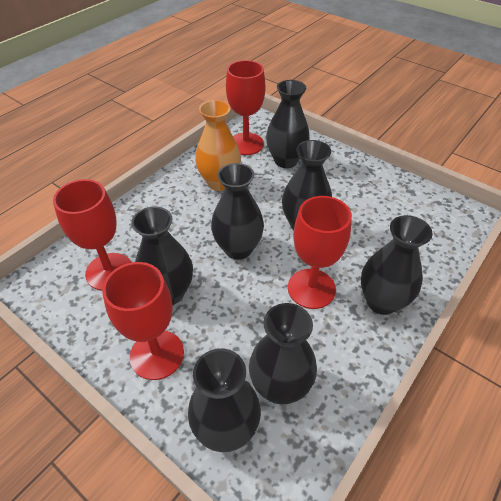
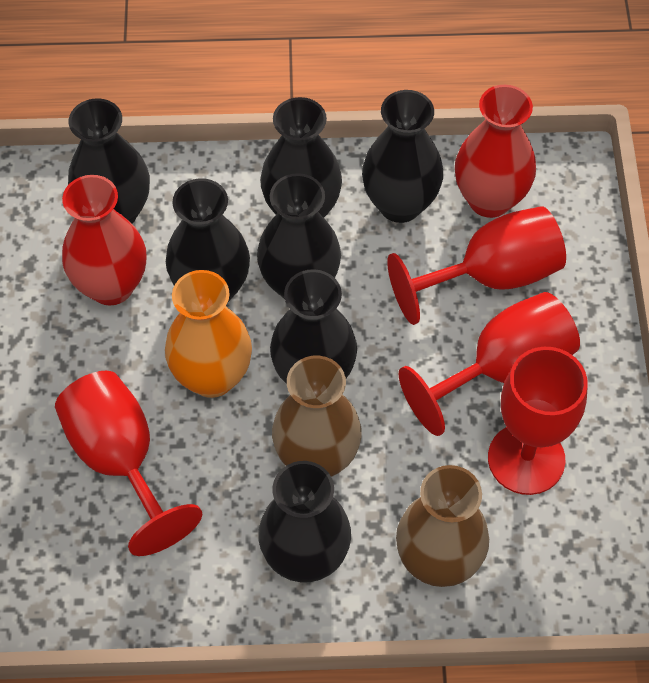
brown vase: none = 0 -> [272,356,362,477] [396,465,489,587] = 2
red vase: none = 0 -> [62,175,147,305] [455,85,536,218] = 2

